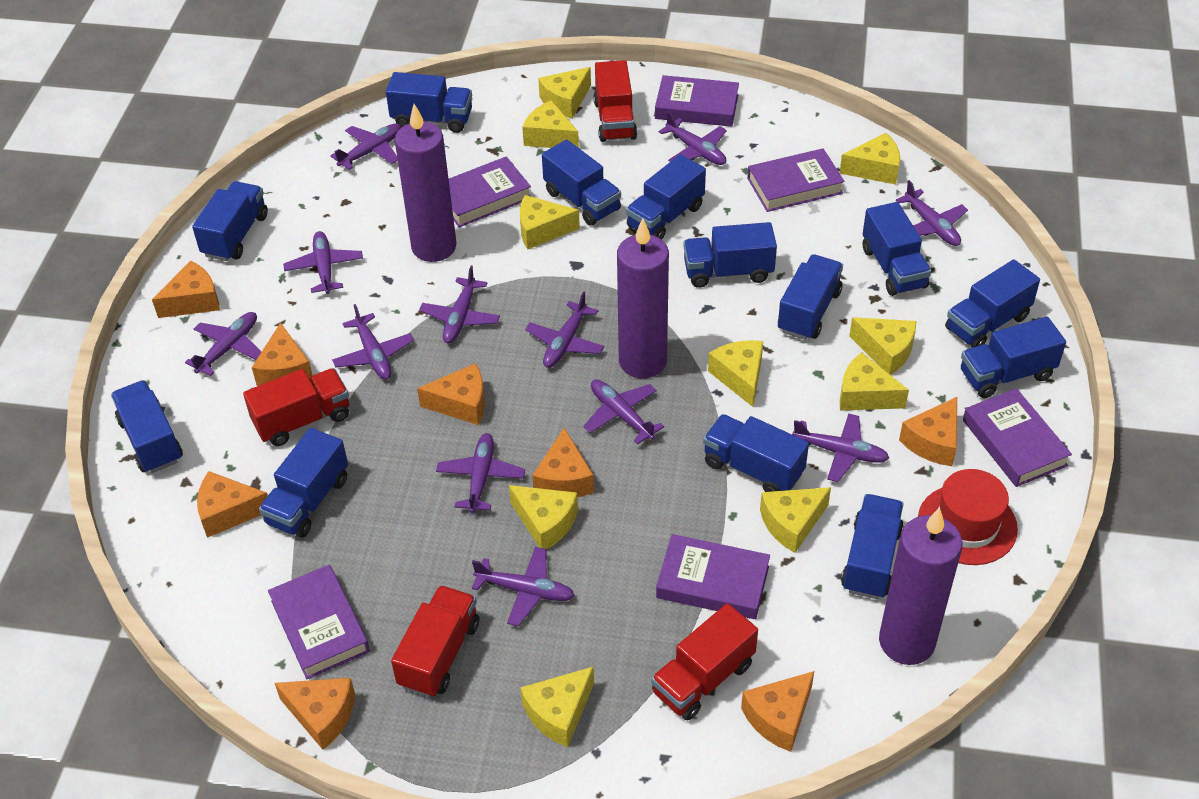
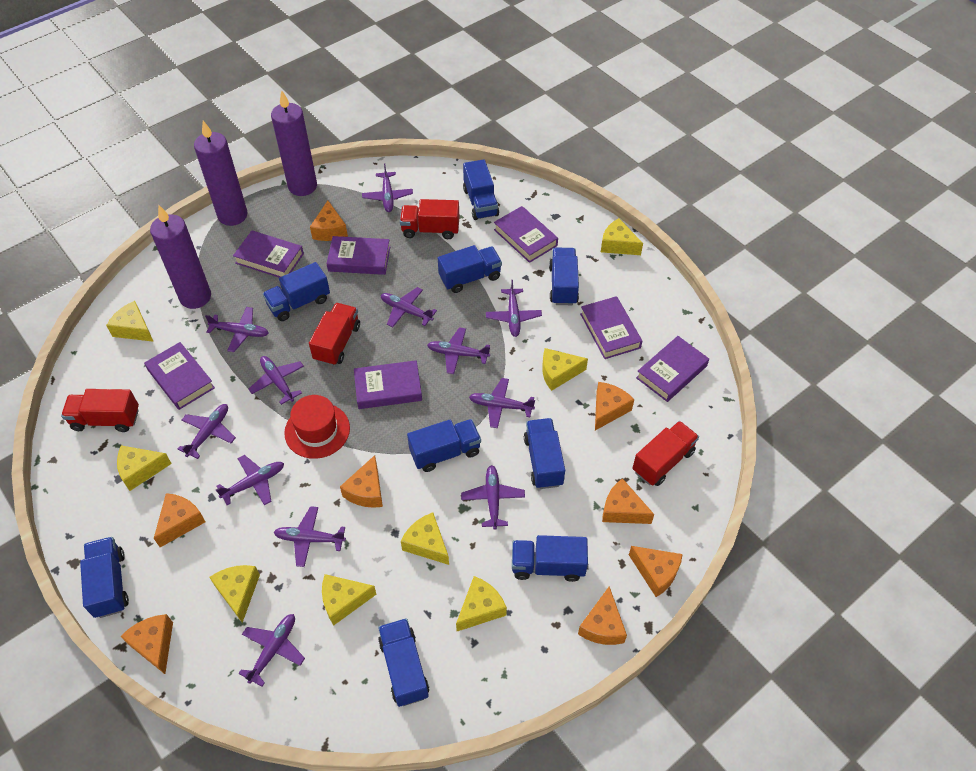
blue truck: [111,380,183,473] [192,181,268,261] [259,428,348,538] [386,72,472,133] [542,139,621,226] [626,154,706,240] [683,222,777,288] [703,414,809,492] [778,254,843,340] [841,494,904,599] [863,202,931,296] [945,259,1040,348] [961,317,1066,398] = 13 -> [80,537,129,618] [263,262,330,321] [378,618,429,707] [407,419,481,472] [438,245,502,293] [463,159,499,220] [512,535,588,582] [524,418,565,489] [549,248,579,305] = 9
purple book: [268,565,370,679] [449,156,531,227] [655,75,739,127] [656,534,770,619] [747,148,845,212] [963,388,1072,487] = 6 -> [144,342,215,410] [233,231,304,278] [326,236,390,275] [354,360,422,409] [494,206,558,263] [580,296,642,359] [636,336,709,402] = 7
yellow cheese: [509,485,578,549] [520,195,580,249] [520,667,594,747] [522,100,579,148] [538,67,591,118] [708,340,763,407] [760,487,831,553] [840,133,900,185] [840,352,909,410] [849,317,916,375] = 10 -> [106,301,154,342] [117,446,172,491] [209,565,260,623] [322,574,377,626] [401,513,449,565] [456,576,507,631] [542,348,588,391] [601,218,643,255] = 8

